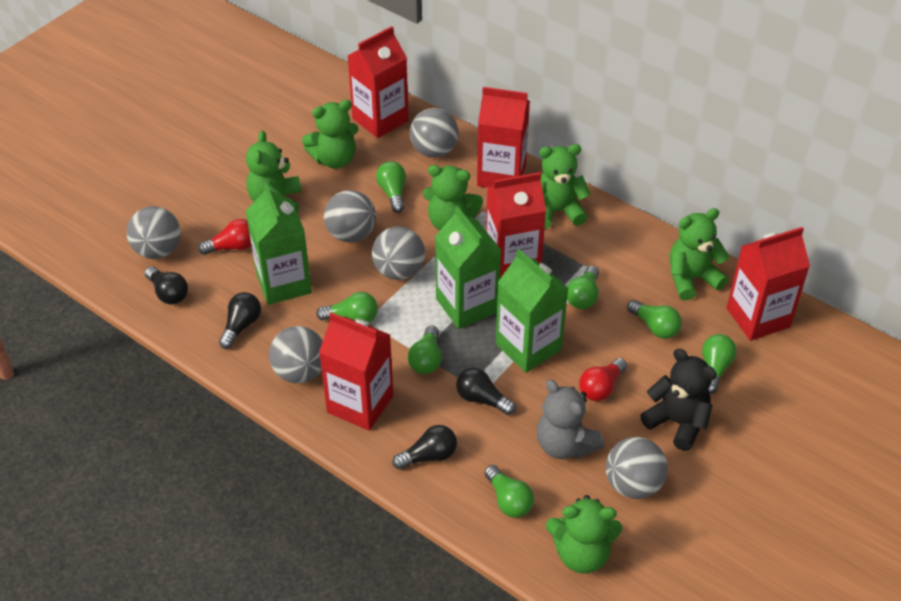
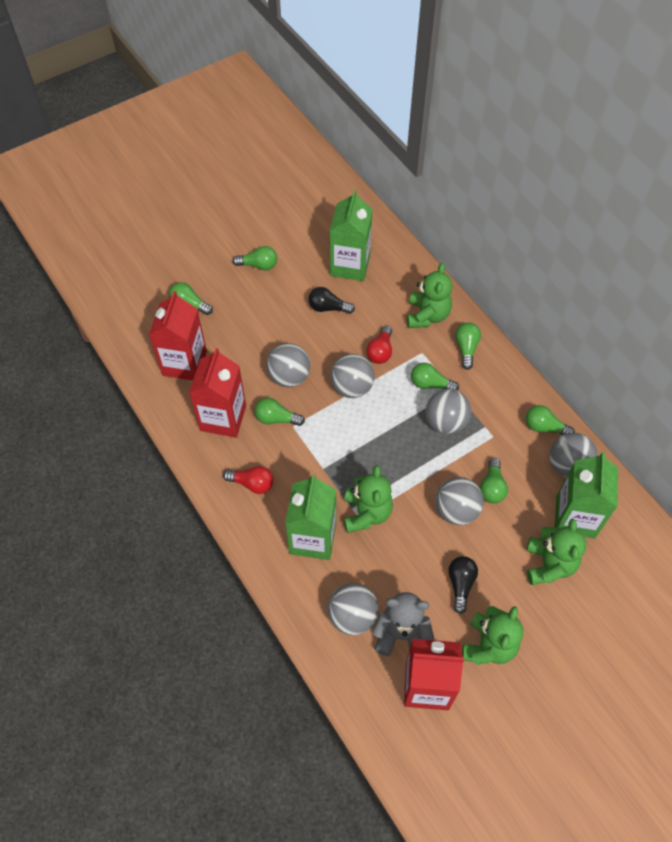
black light bulb: [144,266,188,304] [219,292,261,349] [392,425,457,469] [456,368,516,415] = 4 -> [308,287,355,314] [448,556,478,614] = 2
black teddy bear: [640,349,717,451] = 1 -> none = 0
green teddy bear: [246,130,301,213] [302,100,358,169] [423,165,483,230] [539,144,591,229] [546,495,622,574] [670,208,729,301] = 6 -> [344,465,393,533] [407,263,452,328] [462,606,523,665] [526,519,586,585] = 4
red carton: [319,312,393,431] [348,26,409,138] [477,87,530,188] [486,172,546,278] [727,227,810,341] = 5 -> [149,291,207,381] [189,348,246,438] [404,638,464,710] = 3

